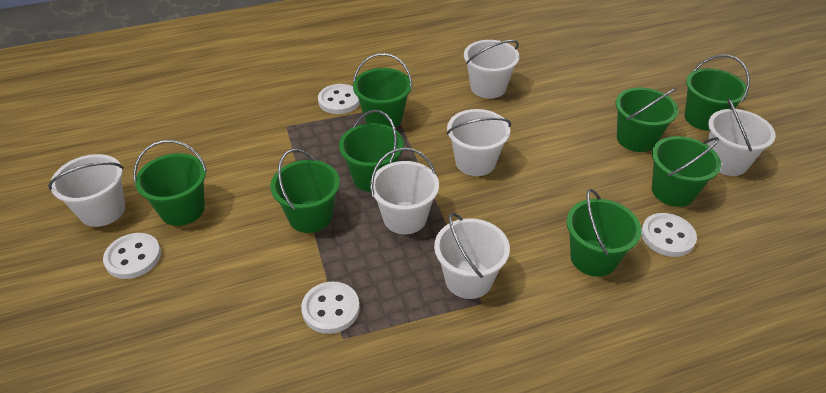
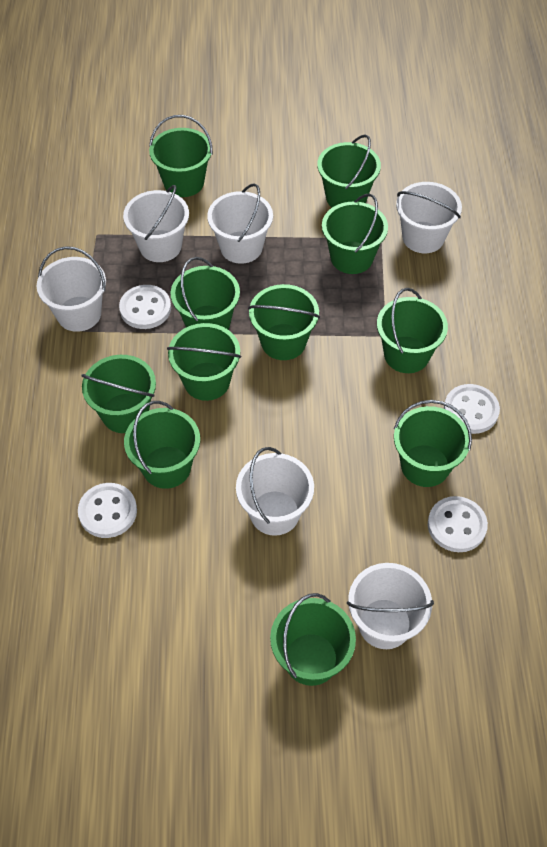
green bucket: [133,140,207,226] [270,149,340,233] [339,110,404,192] [353,53,412,127] [567,189,641,277] [615,88,678,152] [652,136,721,207] [685,54,750,131] = 8 -> [82,355,156,433] [124,401,200,489] [149,115,213,197] [167,323,241,401] [171,257,240,329] [248,284,320,360] [270,593,356,686] [317,134,381,207] [322,193,388,274] [377,288,448,373] [394,400,472,487] = 11

